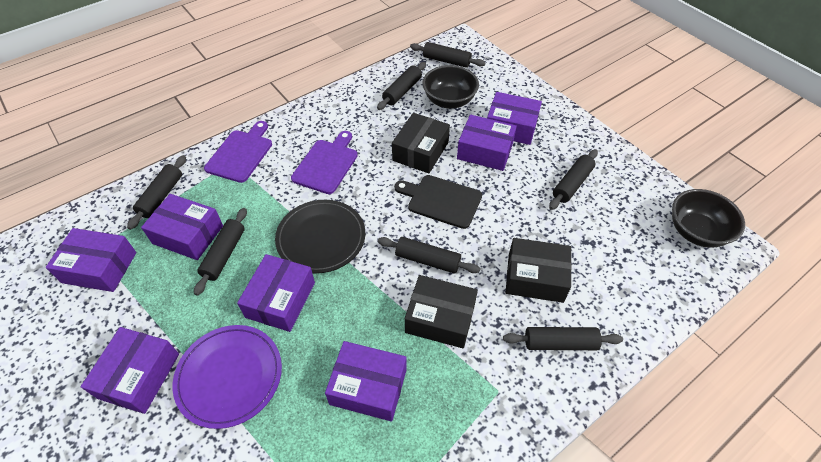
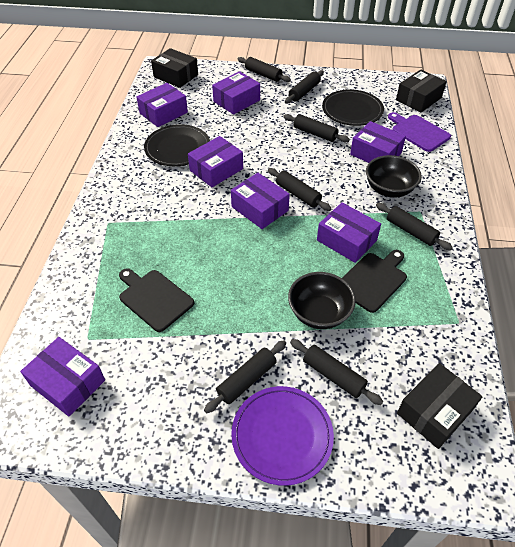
black cutting board: [394,175,482,229] = 1 -> [119,268,194,332] [342,250,407,313] = 2
black plate: [275,200,365,273] = 1 -> [144,124,210,166] [322,89,384,126] = 2
purple cutting board: [204,121,272,183] [291,131,358,194] = 2 -> [388,112,451,152] = 1

